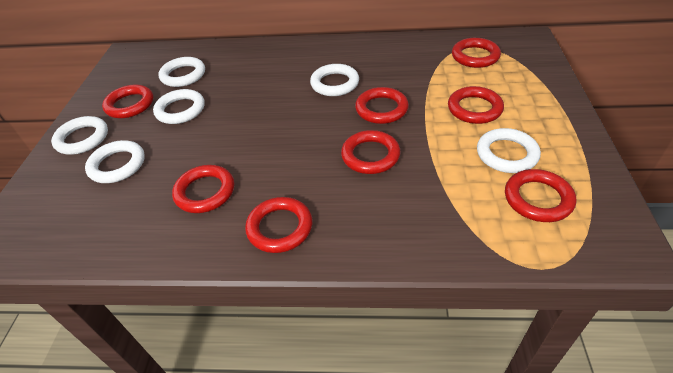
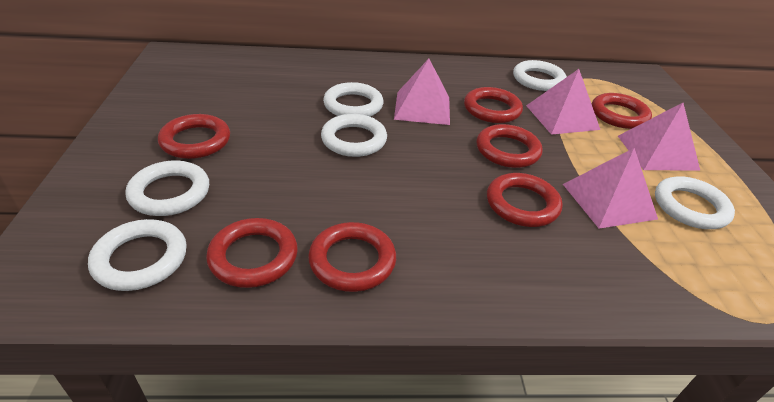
pink pyramid: none = 0 -> [394,59,450,125] [526,69,600,135] [563,148,658,229] [618,103,700,170] = 4
red ring: [102,84,154,118] [172,165,234,213] [245,197,312,253] [341,130,401,174] [355,87,409,124] [448,86,504,124] [452,38,501,68] [505,169,576,222] = 8 -> [158,114,230,159] [206,218,298,288] [308,222,396,292] [464,87,523,123] [477,124,543,168] [487,173,563,227] [592,93,652,129] = 7

